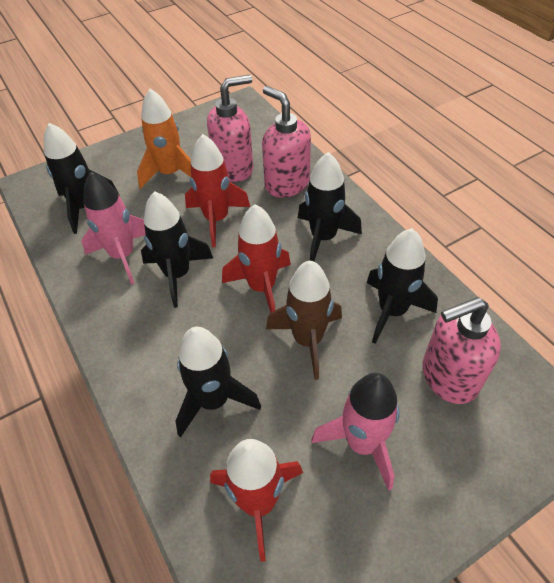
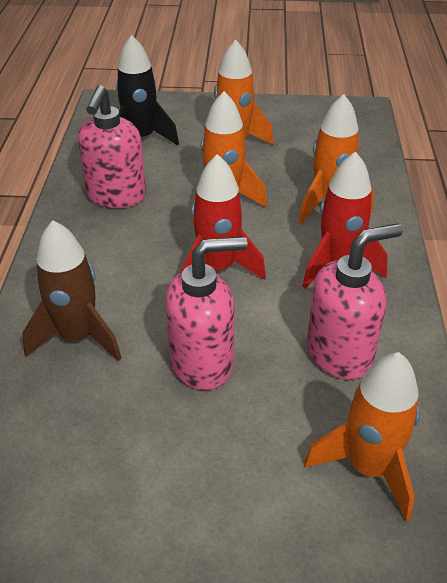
black rocket: [44,123,120,234] [141,191,213,308] [176,327,261,437] [298,152,362,261] [367,228,438,344] = 5 -> [116,35,179,145] = 1
orange rocket: [137,89,191,189] = 1 -> [192,91,267,221] [214,40,274,145] [298,94,374,224] [304,352,420,521] = 4
pink rocket: [81,172,146,284] [311,373,400,491] = 2 -> none = 0
red rocket: [185,134,250,247] [210,439,303,562] [222,204,291,313] = 3 -> [181,154,266,280] [302,151,388,289] = 2

